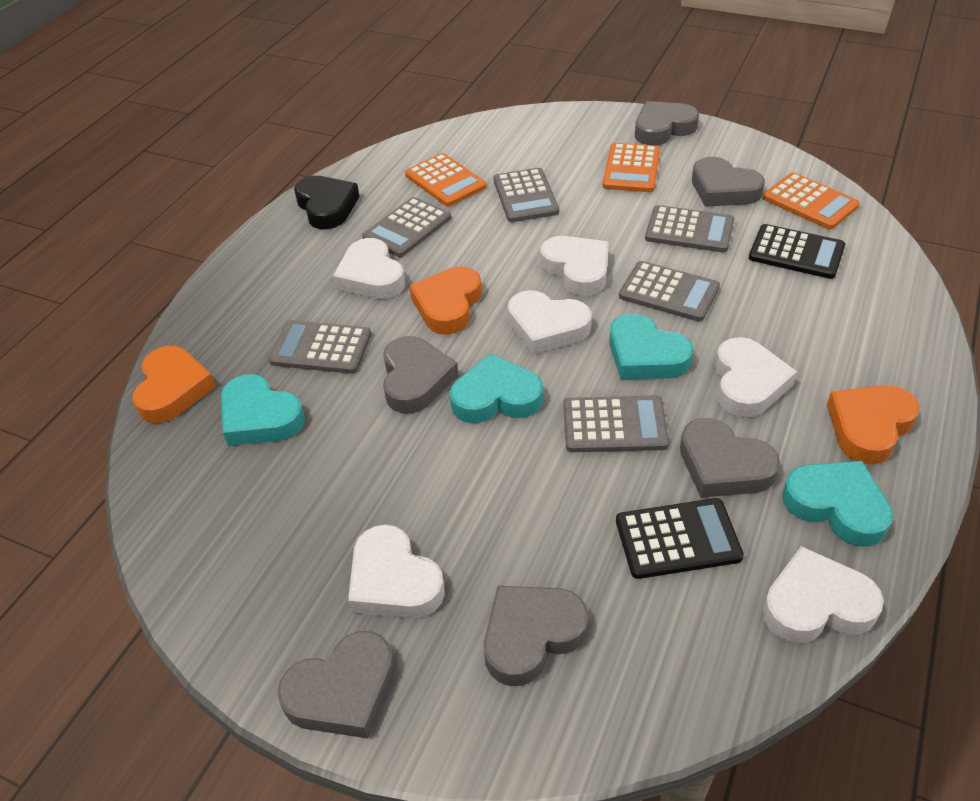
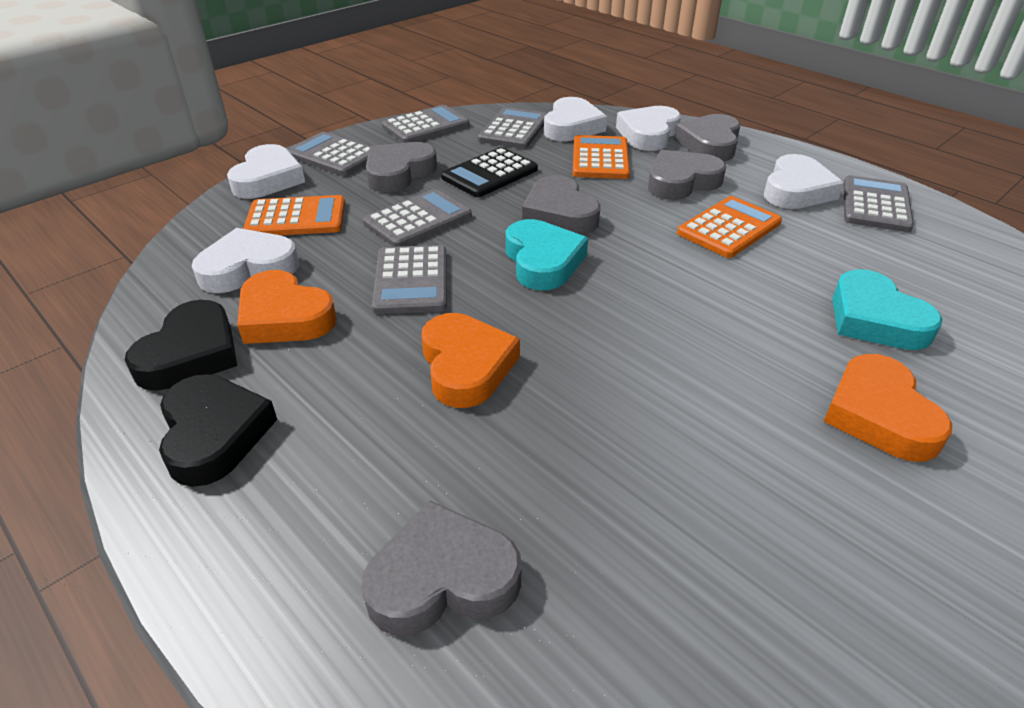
black calculator: [616,498,744,579] [749,224,845,279] = 2 -> [441,147,538,197] = 1
black heart: [294,176,360,229] = 1 -> [125,300,237,391] [159,374,277,487] = 2
grey heart: [277,631,395,738] [383,336,459,414] [484,586,589,686] [635,101,699,146] [680,418,780,498] [692,157,765,207] = 6 -> [361,500,521,636] [366,142,437,192] [522,175,601,235] [648,150,726,200] [674,114,740,161] = 5
turquoise heart: [221,374,305,446] [450,353,543,423] [609,314,693,379] [782,461,893,547] = 4 -> [506,219,588,290] [832,269,942,350] = 2
white heart: [333,238,405,299] [348,524,445,619] [508,290,592,354] [541,236,609,296] [715,337,797,418] [763,546,884,643] = 6 -> [192,228,299,293] [227,144,305,199] [544,97,607,141] [616,106,681,151] [764,154,844,209] = 5

